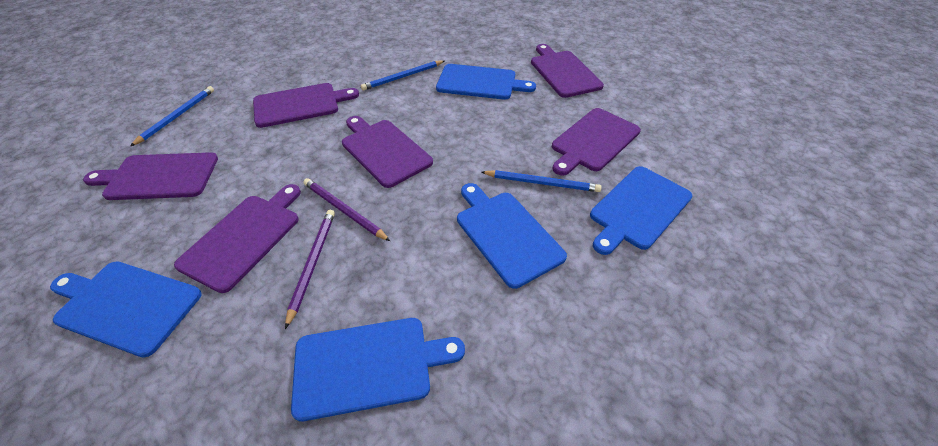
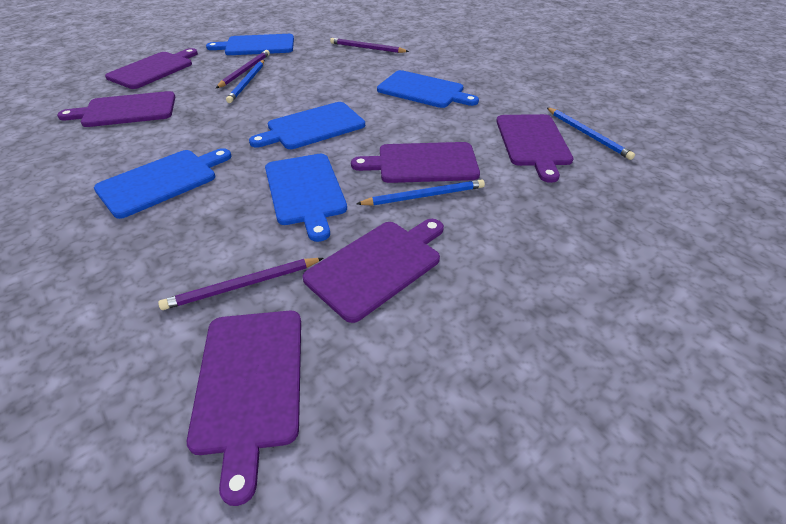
purple pencil: [285,210,335,329] [303,178,390,241] = 2 -> [158,258,324,310] [216,50,270,88] [330,38,409,53] = 3

